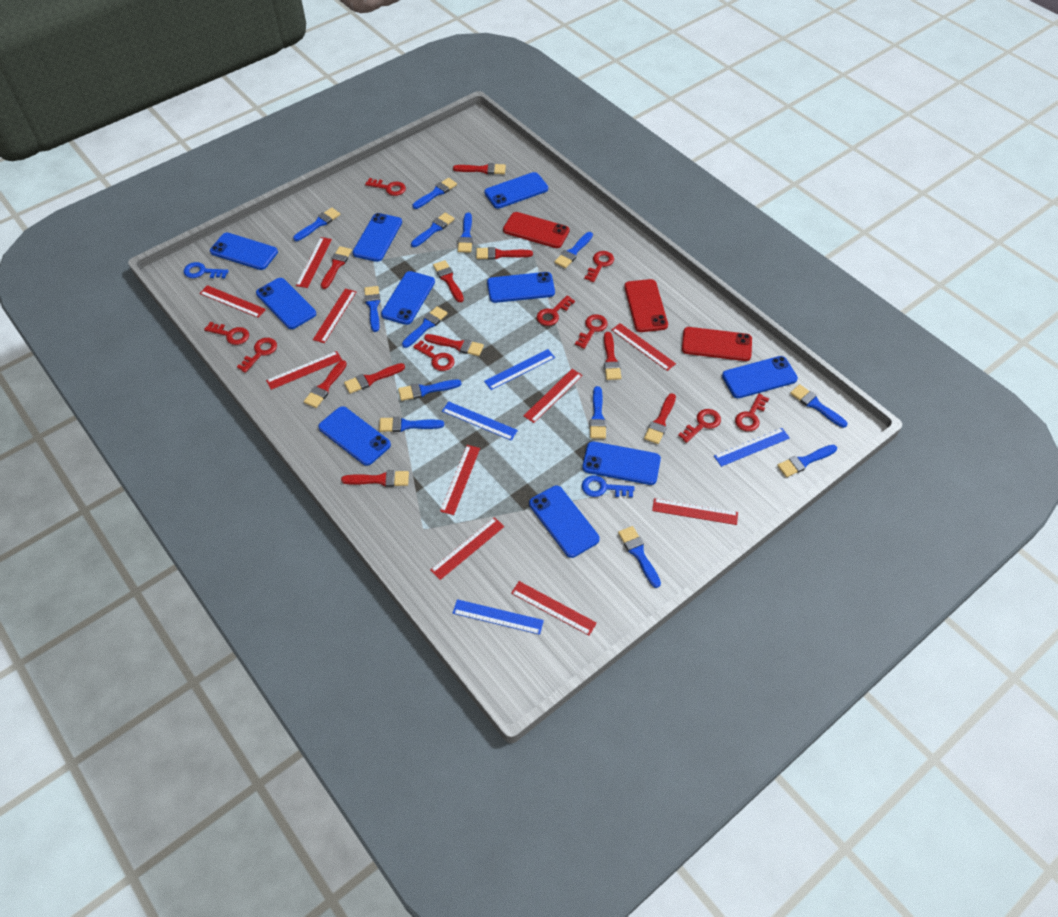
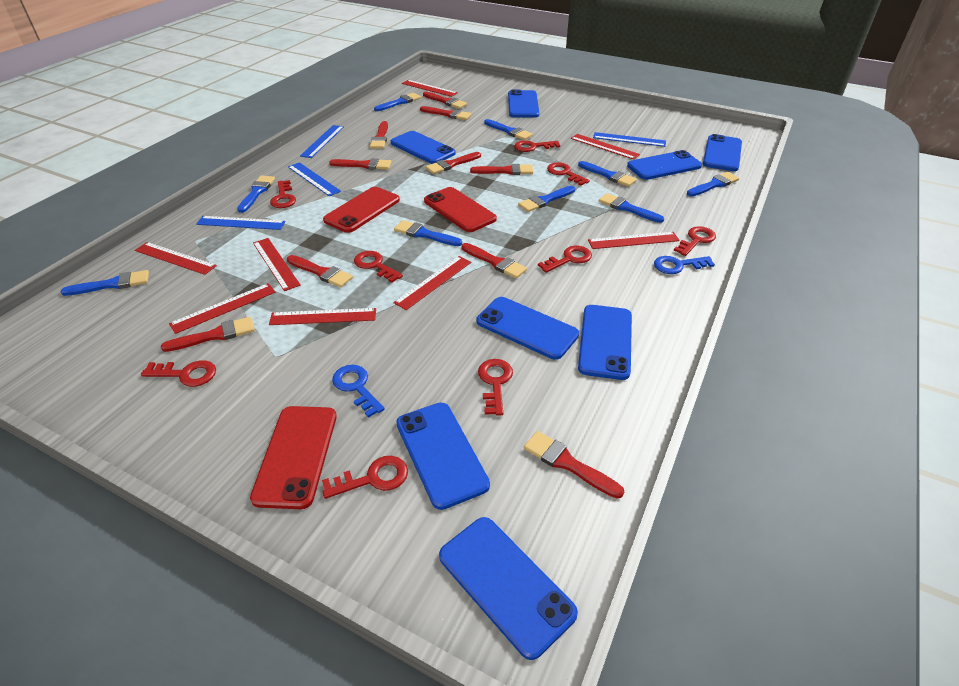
blue brush: [293,207,340,241] [364,286,380,332] [379,417,444,432] [398,380,461,401] [402,306,448,348] [411,213,455,247] [412,178,457,209] [458,213,473,252] [554,232,593,268] [590,386,606,439] [618,526,661,588] [777,445,837,477] [790,384,848,428] = 13 -> [61,270,149,296] [237,175,275,213] [374,93,421,111] [394,220,462,246] [484,119,533,140] [518,186,575,212] [578,161,637,187] [599,193,664,223] [687,172,739,196] = 9
blue phone: [210,233,278,270] [256,278,316,329] [318,406,391,466] [353,213,402,262] [381,271,435,325] [484,172,548,209] [487,272,555,303] [529,486,600,558] [582,441,661,485] [722,356,798,398] = 10 -> [391,131,456,164] [396,403,490,510] [439,517,578,660] [477,297,579,360] [508,90,539,118] [578,305,632,380] [627,150,702,180] [703,134,742,171] = 8
red ruler: [200,285,266,318] [266,351,342,390] [296,237,332,288] [313,288,356,343] [430,517,504,580] [440,445,480,515] [511,581,597,636] [523,369,583,423] [612,323,676,371] [652,498,738,525] = 10 -> [135,242,217,275] [169,283,276,334] [253,238,301,291] [269,308,376,325] [393,256,471,310] [402,80,458,97] [571,134,640,160] [588,232,680,249] = 8

